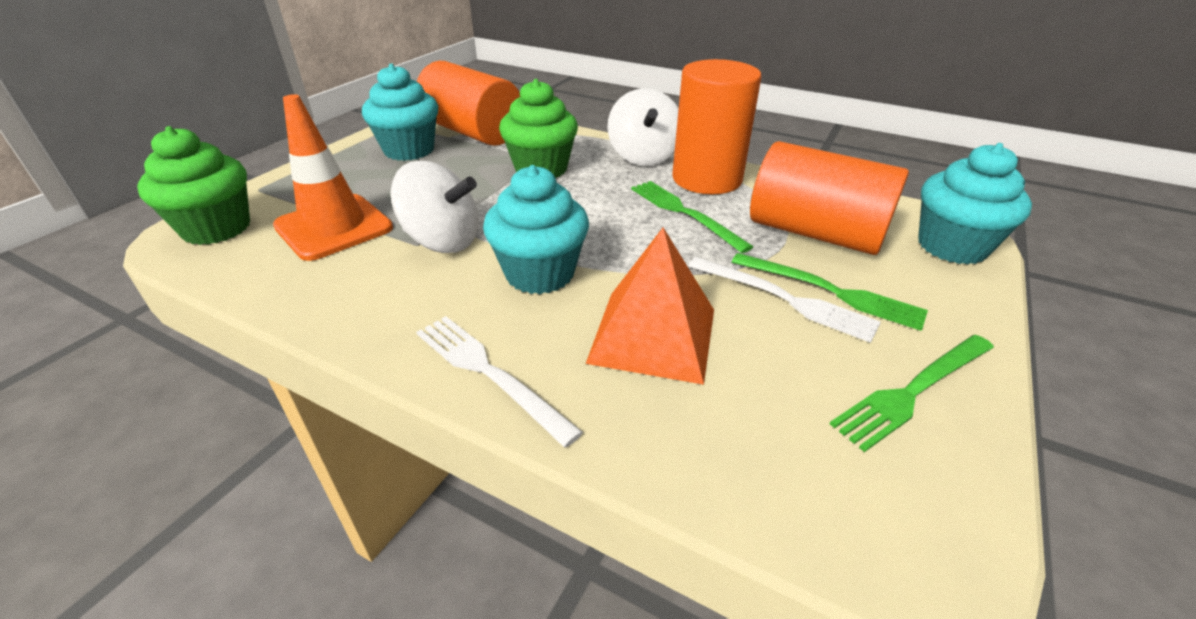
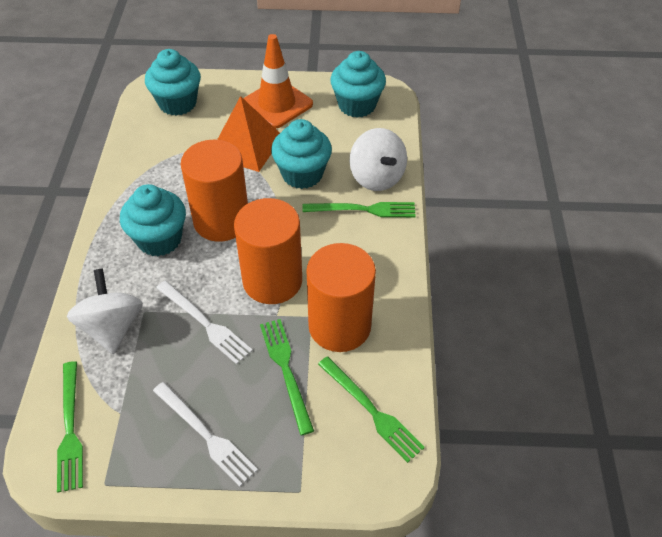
green cupcake: [137,126,250,245] [499,79,578,178] = 2 -> none = 0
green fork: [631,181,753,253] [732,253,928,331] [830,335,994,452] = 3 -> [57,361,83,493] [260,319,314,435] [302,202,416,217] [318,356,425,463] = 4
turquoise cupcake: [362,64,438,161] [483,165,589,294] [918,143,1032,264] = 3 -> [120,184,186,256] [145,49,201,116] [271,119,332,189] [330,51,386,118] = 4

